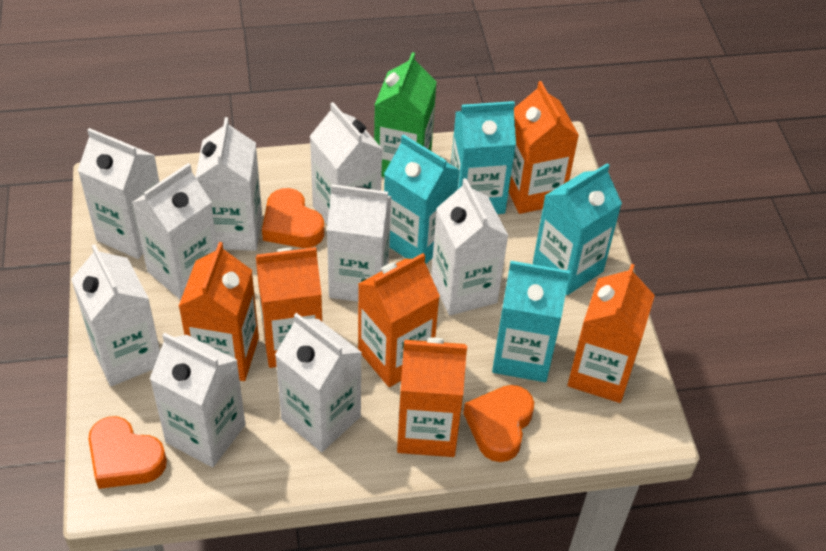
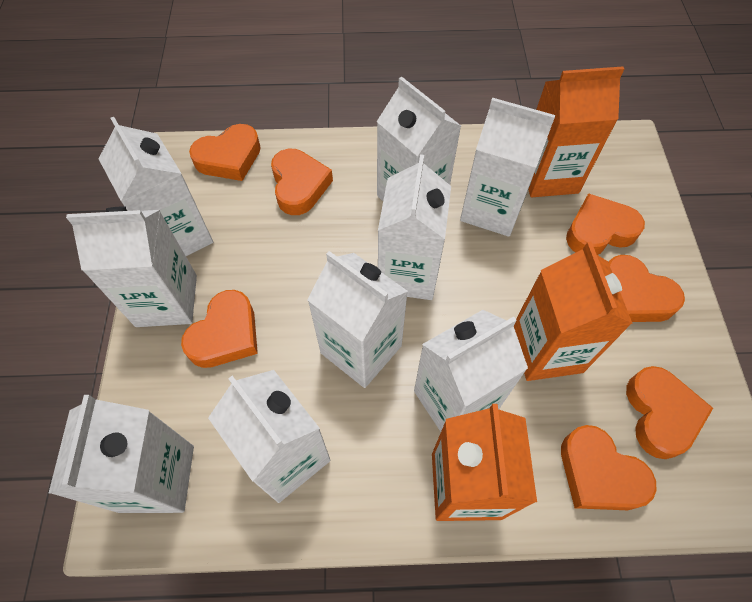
green carton: [374,52,437,177] = 1 -> none = 0
orange carton: [179,242,259,381] [256,247,322,368] [358,253,440,387] [397,337,467,457] [509,81,579,214] [568,264,655,403] = 6 -> [432,404,537,521] [514,242,633,381] [528,67,624,197] = 3
orange heart: [88,416,167,489] [262,188,324,248] [463,385,534,462] = 3 -> [181,290,258,368] [189,124,261,181] [271,149,333,215] [561,425,657,510] [566,193,645,255] [608,255,685,322] [626,366,713,459] = 7
turquoise carton: [384,134,460,264] [451,101,516,214] [492,261,570,382] [533,163,622,295] = 4 -> none = 0

